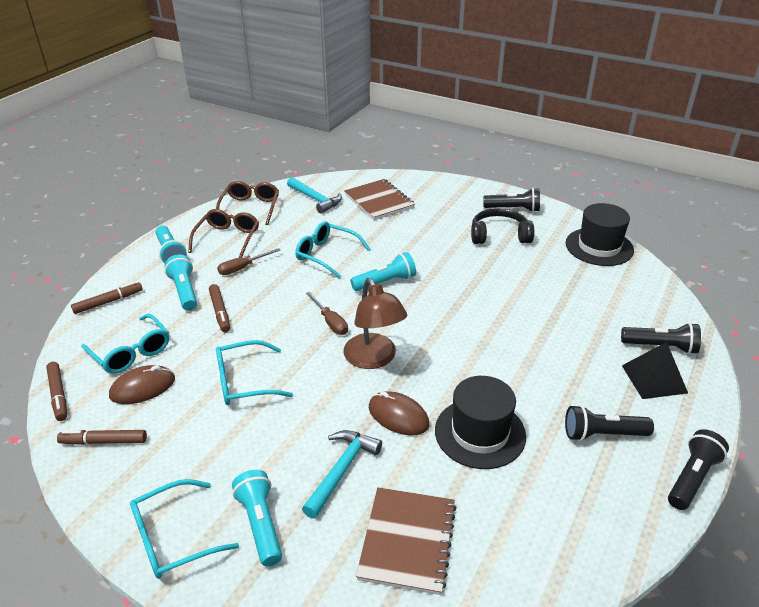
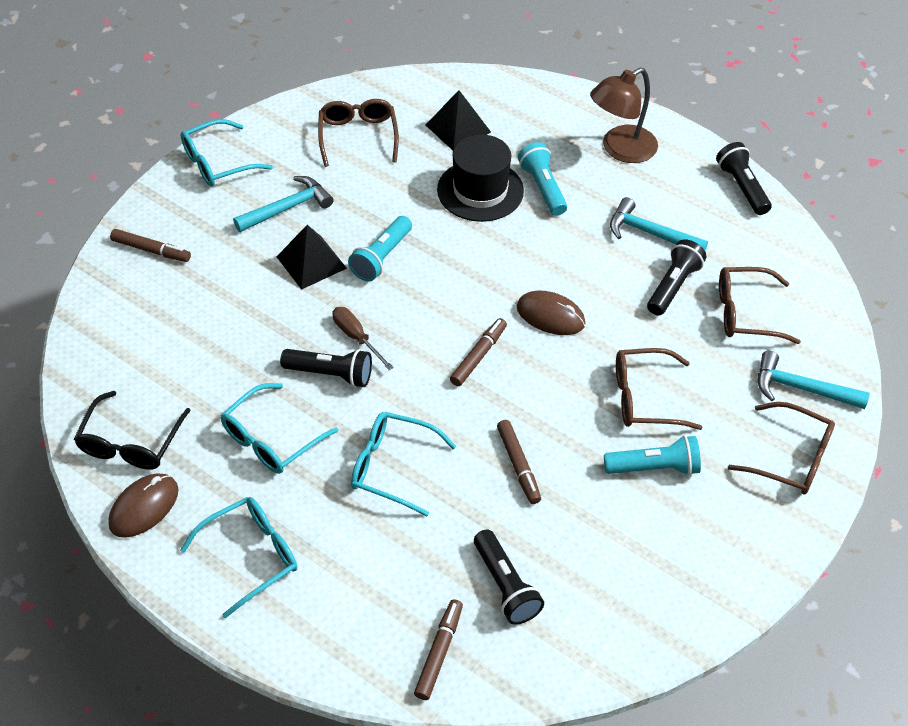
black glasses: none = 0 -> [74,391,191,470] = 1
black hat: [435,376,526,469] [566,203,634,266] = 2 -> [437,134,524,222] = 1
black headphones: [471,208,534,244] = 1 -> none = 0
black pyramid: [622,342,688,399] = 1 -> [276,225,347,290] [426,90,491,151] = 2
brown glasses: [188,209,259,258] [216,181,279,225] = 2 -> [318,99,399,167] [616,348,703,430] [719,267,801,344] [728,402,835,495] = 4
brown notebook: [344,179,415,220] [356,487,456,595] = 2 -> none = 0
brown screwdriver: [217,248,280,275] [306,292,348,335] = 2 -> [332,307,394,370] = 1
turquoise flashlight: [155,226,187,263] [165,254,197,311] [232,470,282,566] [350,252,416,291] = 4 -> [348,216,412,281] [518,142,567,216] [604,435,701,476] = 3
turquoise hammer: [287,177,342,214] [302,430,382,519] = 2 -> [233,176,333,232] [610,197,708,250] [758,351,870,409] = 3

